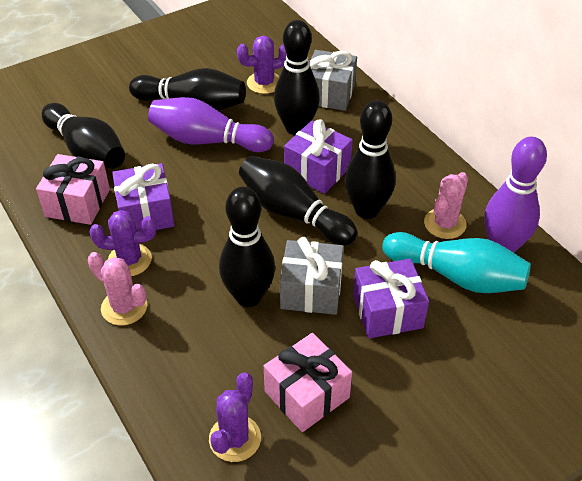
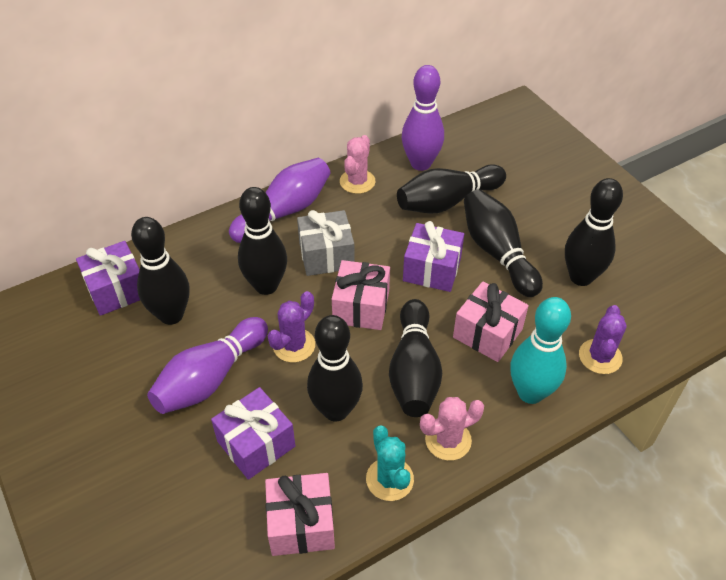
black bowling pin: [42,103,125,169] [129,68,246,111] [219,187,275,307] [239,156,358,246] [274,20,320,135] [345,100,396,219] = 6 -> [131,217,190,325] [238,187,287,295] [307,315,363,422] [389,299,442,417] [397,164,506,214] [464,189,543,297] [565,178,623,286] = 7
grey gift: [280,237,344,315] [309,50,357,111] = 2 -> [297,210,355,276] = 1
pink gift: [36,154,110,225] [264,333,352,432] = 2 -> [265,473,335,556] [332,260,390,330] [453,281,529,362] = 3
purple bowling pin: [148,97,274,152] [484,137,547,253] = 2 -> [147,317,268,414] [229,158,331,243] [401,65,444,171] = 3
purple cactus: [90,210,156,276] [209,372,261,462] [237,36,287,94] = 3 -> [268,291,315,362] [579,305,627,374] = 2
turquoise cactus: none = 0 -> [366,425,414,501] = 1

